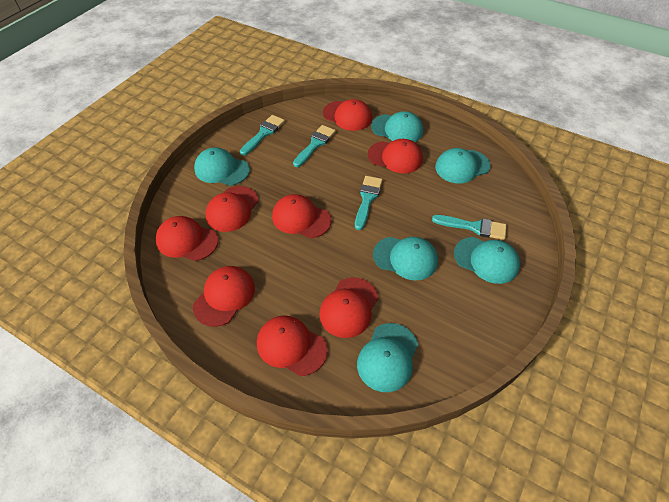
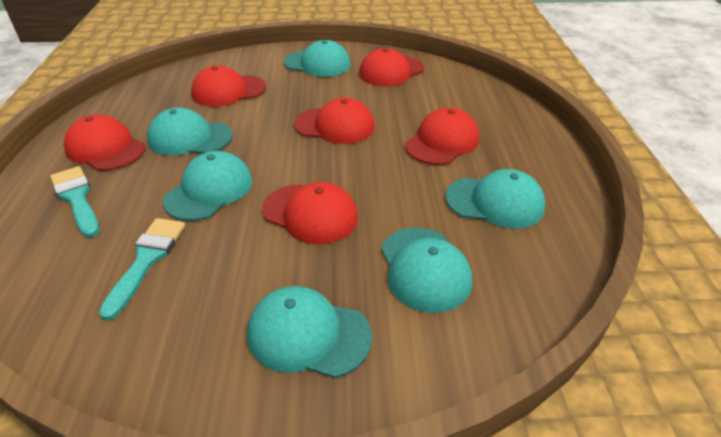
red cap: [155,216,218,261] [193,266,255,327] [205,186,258,232] [257,315,328,376] [272,194,332,238] [319,277,378,338] [323,99,372,131] [368,139,423,173] = 8 -> [64,114,145,171] [191,65,266,107] [262,182,358,244] [294,97,375,144] [359,48,424,86] [405,107,479,165] = 6
turquoise brush: [240,115,285,156] [293,125,336,167] [355,176,382,230] [432,215,507,240] = 4 -> [50,166,100,237] [99,218,185,321] = 2

